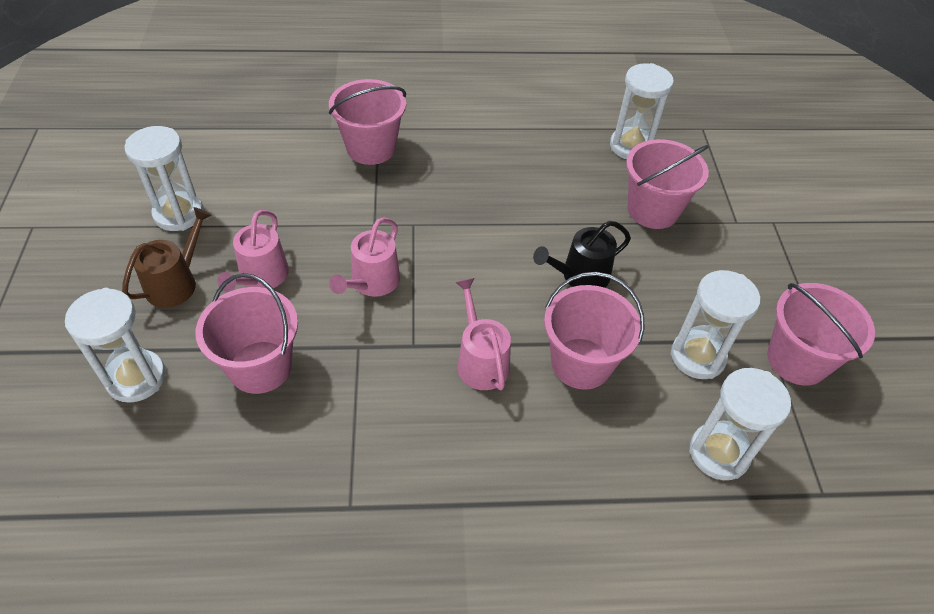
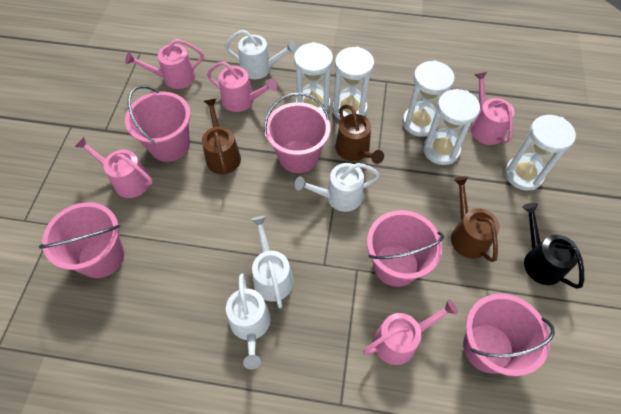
brown watering can: [122,207,212,308] = 1 -> [202,99,241,174] [335,105,384,164] [451,176,500,262] = 3
pink watering can: [217,210,289,292] [329,218,400,297] [455,278,511,390] = 3 -> [75,137,153,198] [125,39,204,89] [207,61,277,112] [363,299,458,365] [471,72,514,145] = 5
white watering can: none = 0 -> [225,30,297,79] [226,274,271,370] [251,216,293,308] [295,163,380,212] = 4

